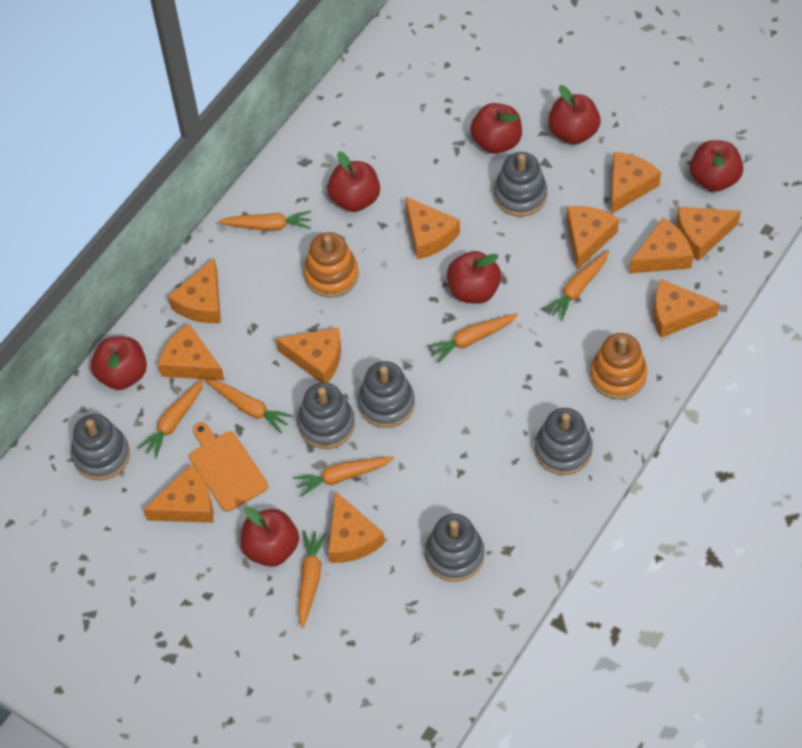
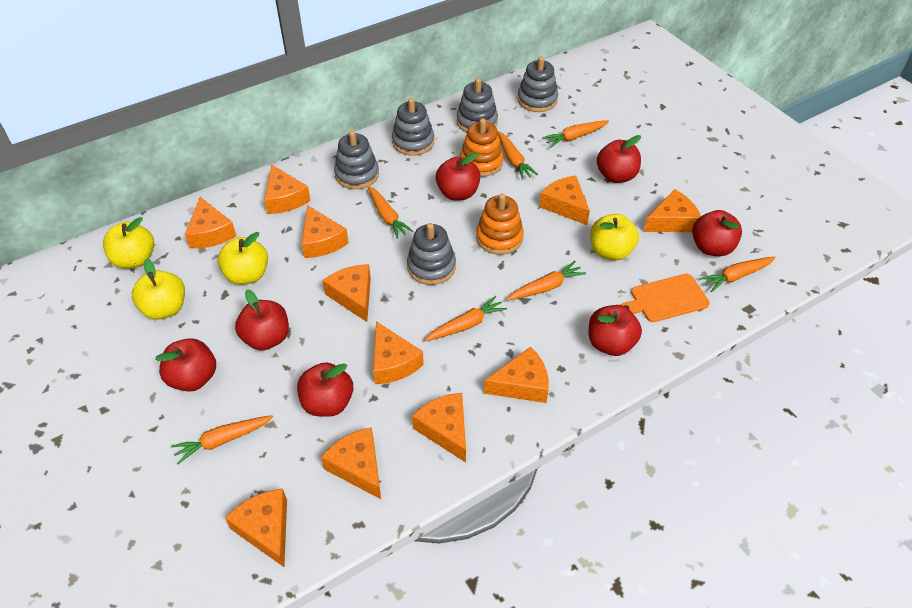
grey stacking toy: [71,414,130,480] [297,382,355,449] [358,361,415,428] [425,514,485,582] [494,152,547,217] [534,408,593,475] = 6 -> [334,131,379,189] [392,98,434,156] [407,223,456,285] [457,78,498,133] [517,56,558,112] = 5
yellow apple: none = 0 -> [103,217,154,269] [132,259,185,320] [218,232,268,285] [591,214,639,260] = 4

